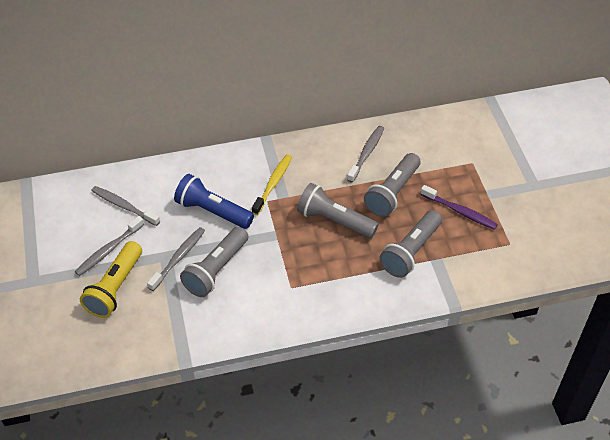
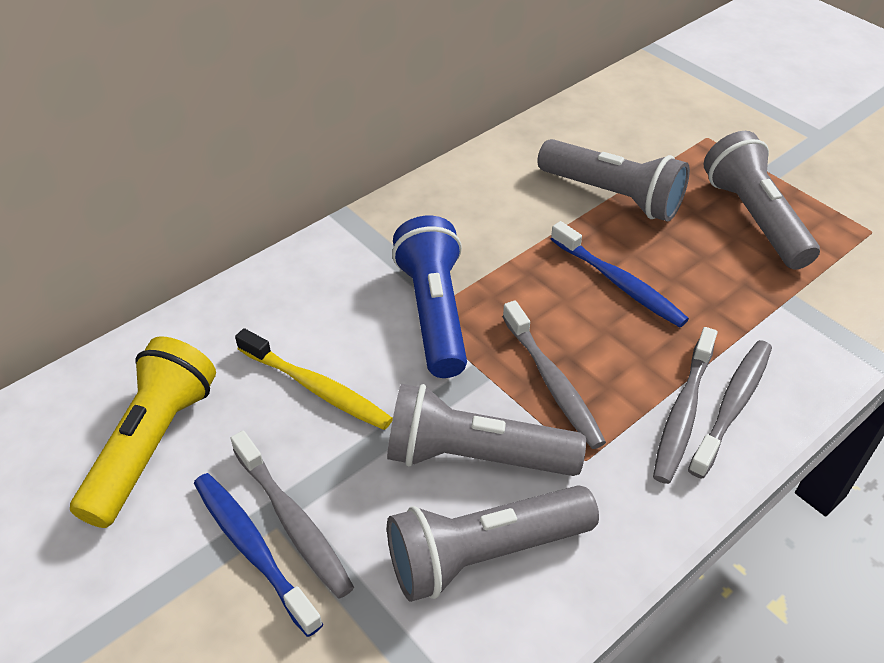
blue toothbrush: none = 0 -> [194,473,323,637] [551,221,689,327] = 2
purple toothbrush: [421,185,498,230] = 1 -> none = 0

